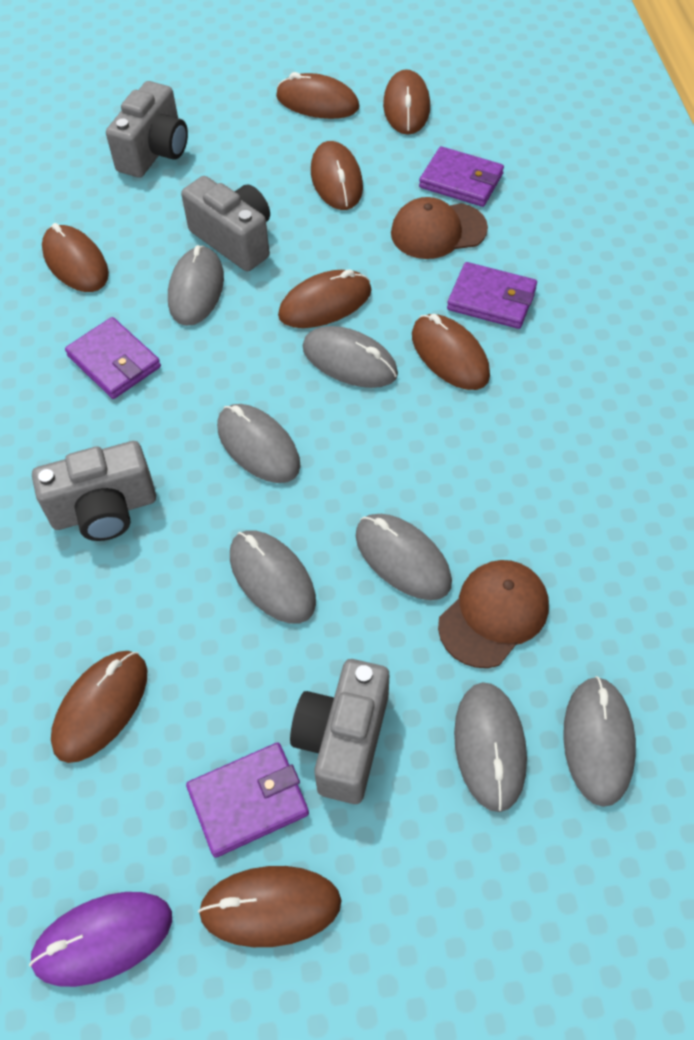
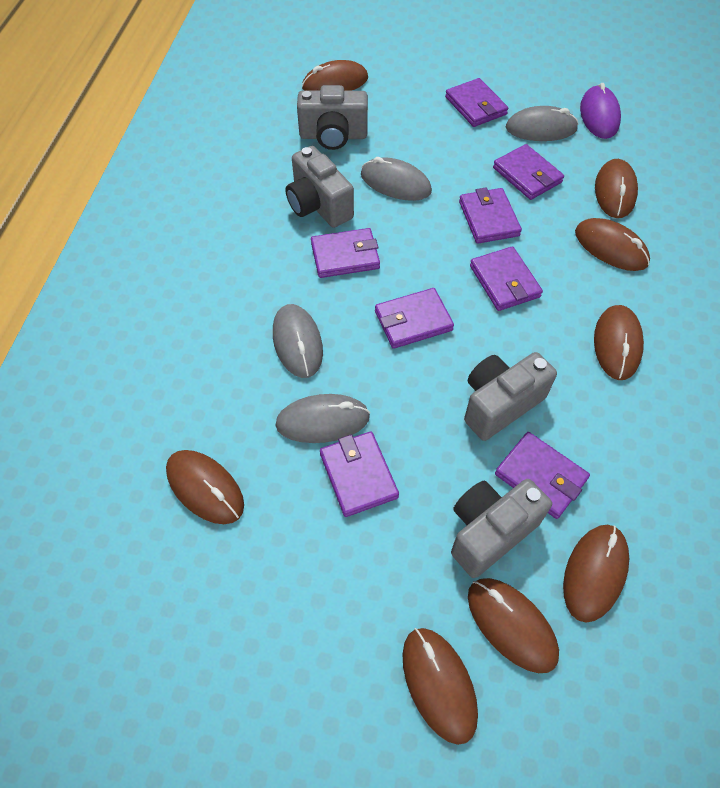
brown cap: [391,197,488,259] [438,560,549,668] = 2 -> none = 0
grey mouse: [168,245,224,326] [217,404,300,483] [230,530,316,624] [303,326,398,388] [356,514,452,600] [454,682,527,812] [563,676,636,807] = 7 -> [273,304,323,378] [275,394,370,443] [361,157,432,201] [506,106,579,141] = 4
purple wallet: [65,317,161,399] [186,742,309,858] [419,146,504,207] [447,262,537,329] = 4 -> [311,228,380,278] [320,431,399,517] [375,288,454,349] [445,78,508,127] [459,188,522,244] [470,246,543,311] [493,144,564,200] [495,432,590,519] = 8

